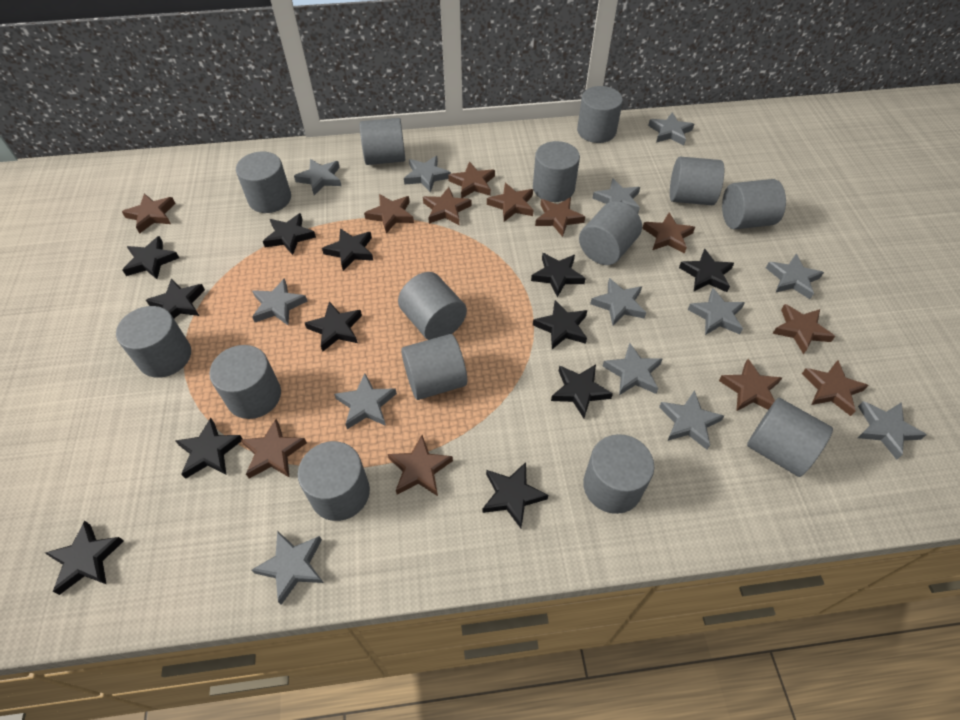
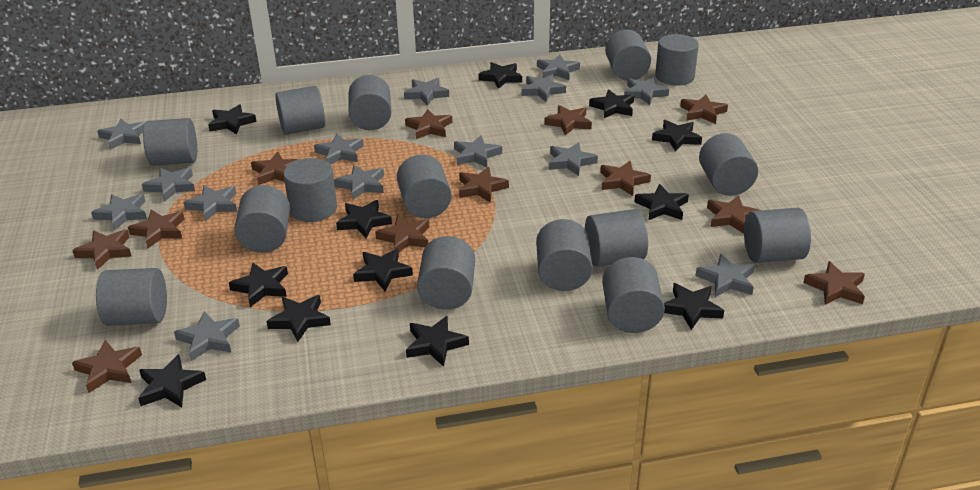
grey cylinder: [116,306,191,378] [209,345,281,419] [236,152,291,213] [298,441,370,521] [360,118,405,165] [398,272,467,340] [401,334,467,400] [533,141,580,202] [577,86,623,143] [579,201,642,265] [583,434,654,514] [670,157,724,205] [722,179,786,229] [747,398,833,477] = 14 -> [96,268,167,326] [143,118,197,166] [234,185,290,253] [275,86,325,135] [283,158,337,222] [348,75,392,130] [397,154,452,218] [417,236,475,310] [536,219,592,291] [585,209,648,267] [602,257,665,333] [605,29,651,81] [655,34,699,86] [699,133,758,196] [744,208,811,263] = 15
grey star: [251,531,324,605] [252,278,308,325] [294,159,341,195] [334,374,397,429] [404,156,451,192] [590,278,646,326] [592,178,640,213] [603,343,662,395] [648,112,694,145] [659,390,724,449] [688,288,745,335] [766,254,824,299] [858,401,927,460] = 13 -> [91,194,147,231] [97,119,145,150] [142,167,195,202] [174,311,240,361] [184,185,237,221] [314,134,364,164] [334,165,384,200] [404,78,449,106] [454,135,502,168] [522,74,566,102] [537,54,580,80] [549,142,598,176] [624,77,669,105] [696,254,755,297] = 14

